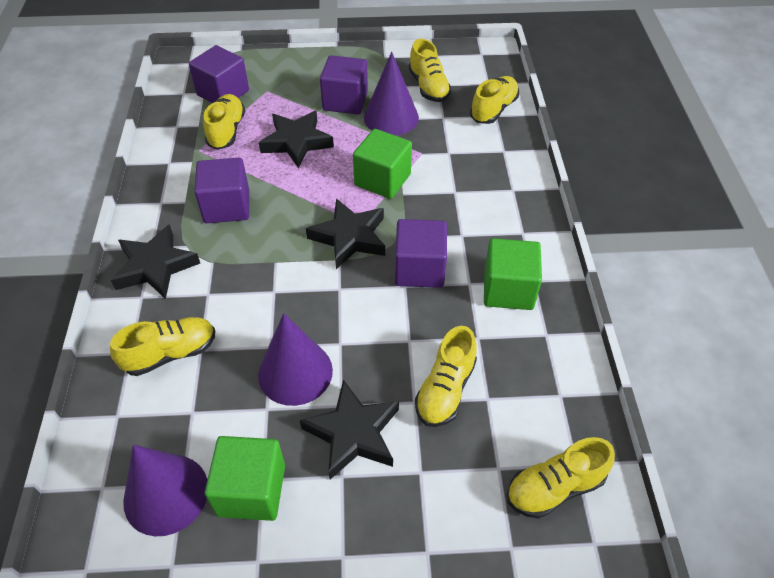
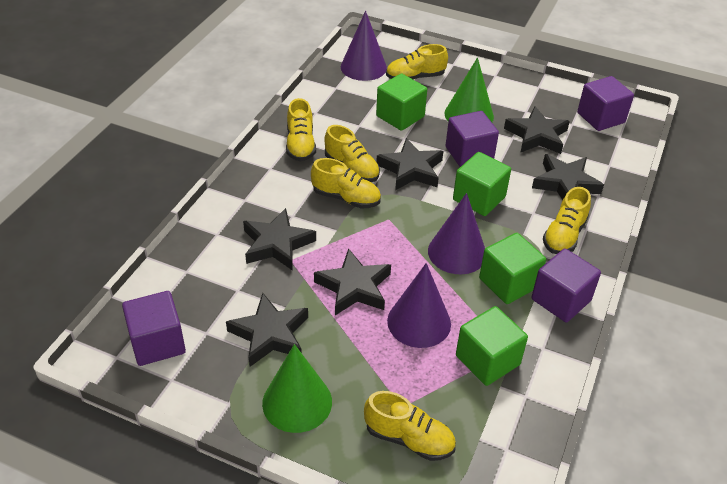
black star: [111,224,200,299] [259,111,334,168] [300,380,399,479] [306,198,385,269] = 4 -> [226,293,308,367] [243,208,316,271] [314,248,391,315] [376,138,443,190] [504,106,570,154] [532,154,604,200] = 6
green cone: none = 0 -> [262,344,332,433] [444,57,494,122] = 2
green cube: [205,436,285,521] [353,129,412,199] [484,238,542,310] = 3 -> [376,73,427,131] [453,152,511,216] [456,306,528,386] [479,233,546,304] = 4

